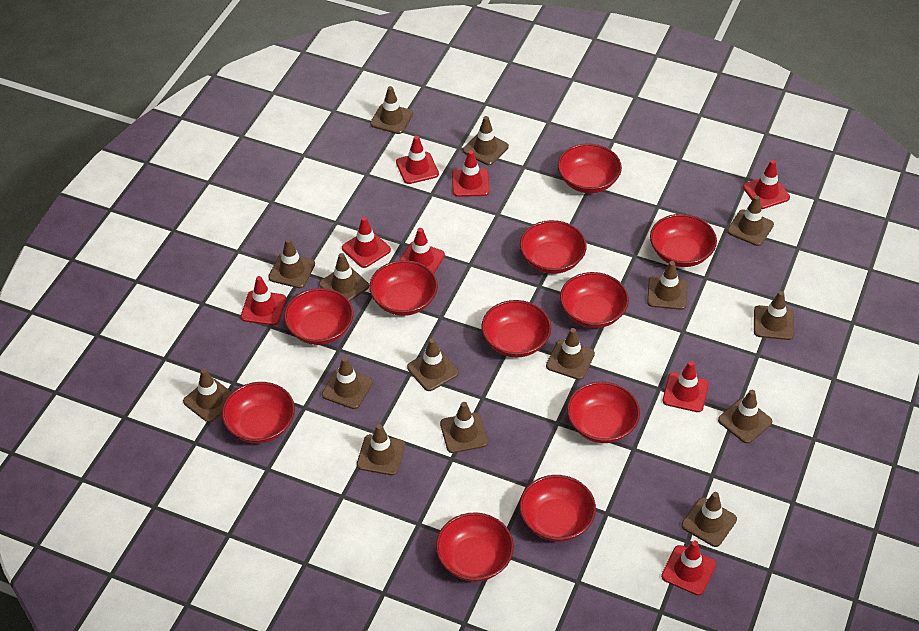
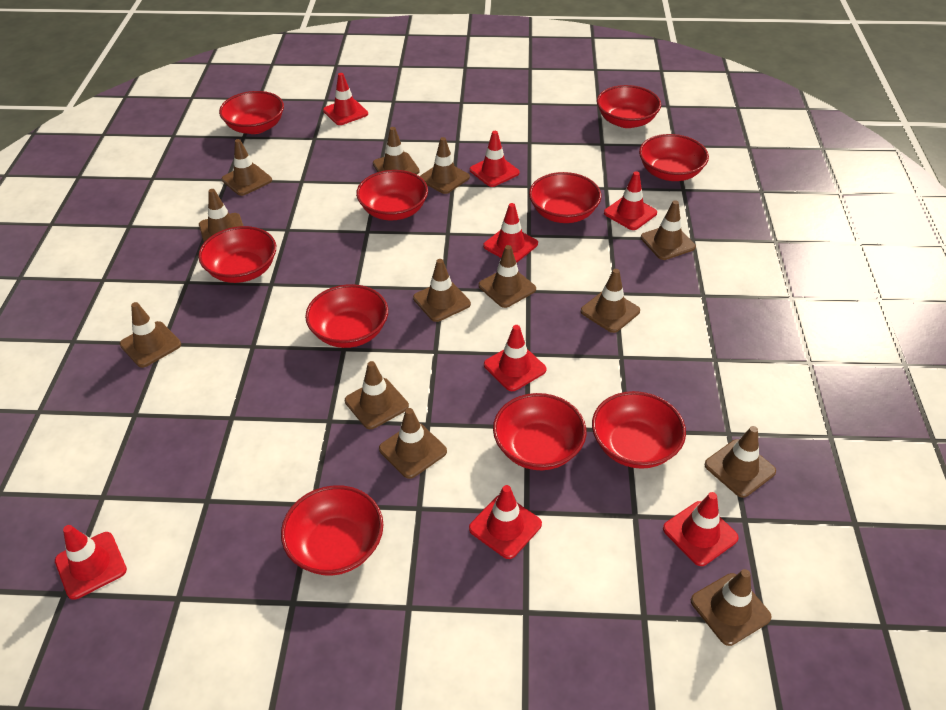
brown traffic cone: [183,369,232,422] [268,238,315,288] [319,253,369,301] [322,357,373,409] [357,424,405,475] [370,86,413,134] [407,338,459,391] [440,402,488,453] [463,116,509,165] [546,328,595,380] [647,261,688,310] [681,492,737,547] [718,390,772,444] [727,196,774,246] [754,291,794,340] = 15 -> [120,302,181,368] [199,189,243,242] [222,139,272,196] [345,361,409,429] [373,127,420,175] [379,408,447,479] [413,259,471,322] [420,137,470,194] [479,245,536,308] [581,269,640,333] [641,200,696,260] [691,569,772,646] [705,426,776,498] = 13
red bowl: [222,382,295,443] [284,288,353,345] [369,260,438,316] [436,512,514,582] [481,300,551,358] [519,475,596,542] [520,220,587,274] [558,144,622,193] [560,272,629,328] [567,382,640,443] [650,214,717,267] = 11 -> [198,226,276,283] [219,91,284,134] [281,485,383,576] [305,284,388,348] [356,170,428,220] [493,393,586,470] [529,172,601,223] [592,391,686,469] [597,85,661,128] [639,134,709,181] = 10

